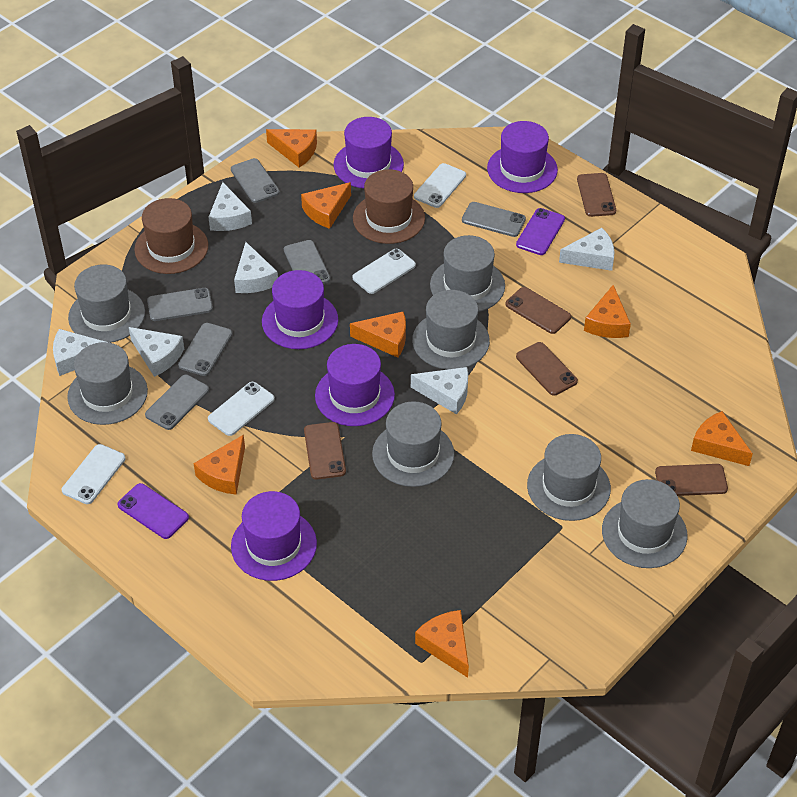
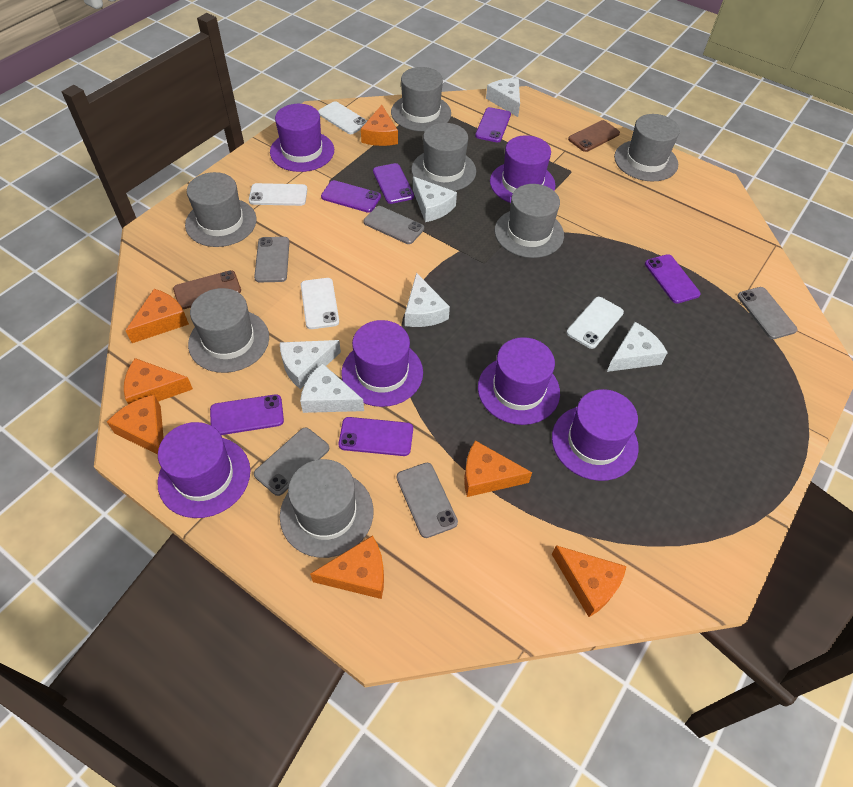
brown hat: [134,198,208,274] [353,169,425,244] = 2 -> none = 0
brown phone: [304,422,346,479] [505,287,571,334] [516,342,578,396] [577,173,616,217] [655,464,728,496] = 5 -> [173,270,241,309] [568,120,620,152] = 2
grey phone: [145,375,209,430] [147,288,213,321] [178,323,232,376] [231,158,280,203] [284,240,330,284] [462,202,526,237] = 6 -> [254,237,289,282] [254,428,329,496] [364,206,424,244] [397,463,458,538] [737,287,798,339] = 5
purple hat: [231,491,317,581] [262,270,338,349] [315,344,395,426] [334,117,404,188] [487,121,558,193] = 5 -> [157,422,250,518] [270,104,334,172] [341,320,423,407] [478,337,560,425] [490,135,556,203] [552,389,639,481] = 6
purple phone: [118,483,189,539] [516,208,565,255] = 2 -> [210,394,284,435] [321,180,381,213] [339,417,413,456] [373,163,414,204] [475,107,511,142] [645,254,701,304] = 6

